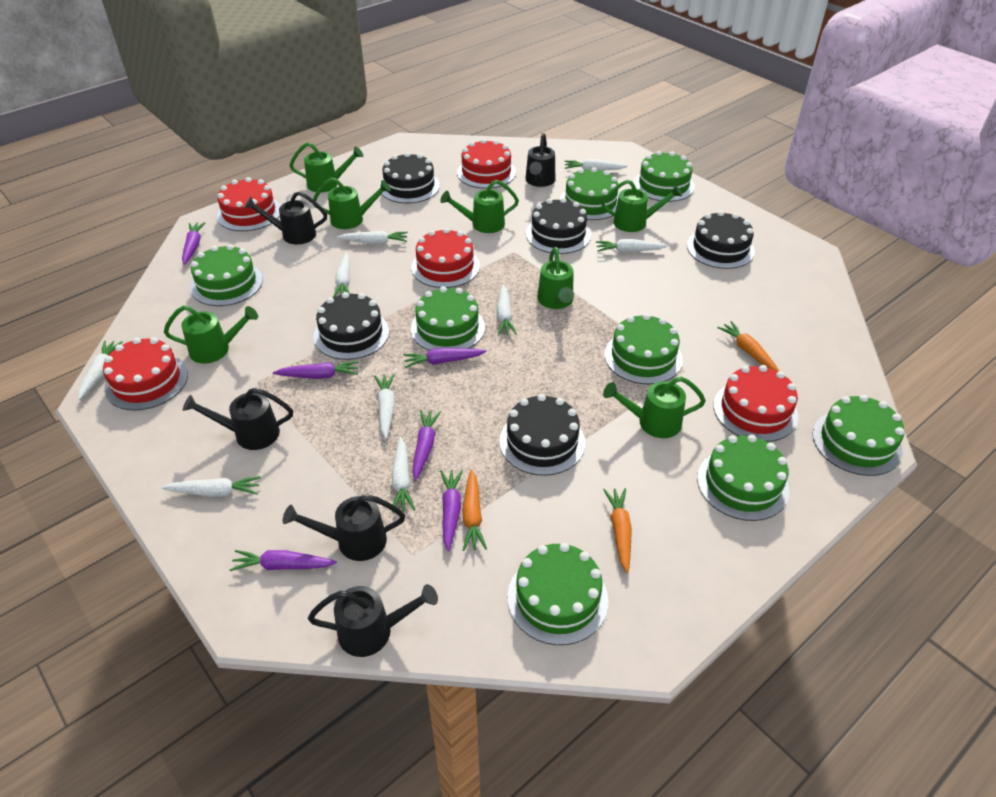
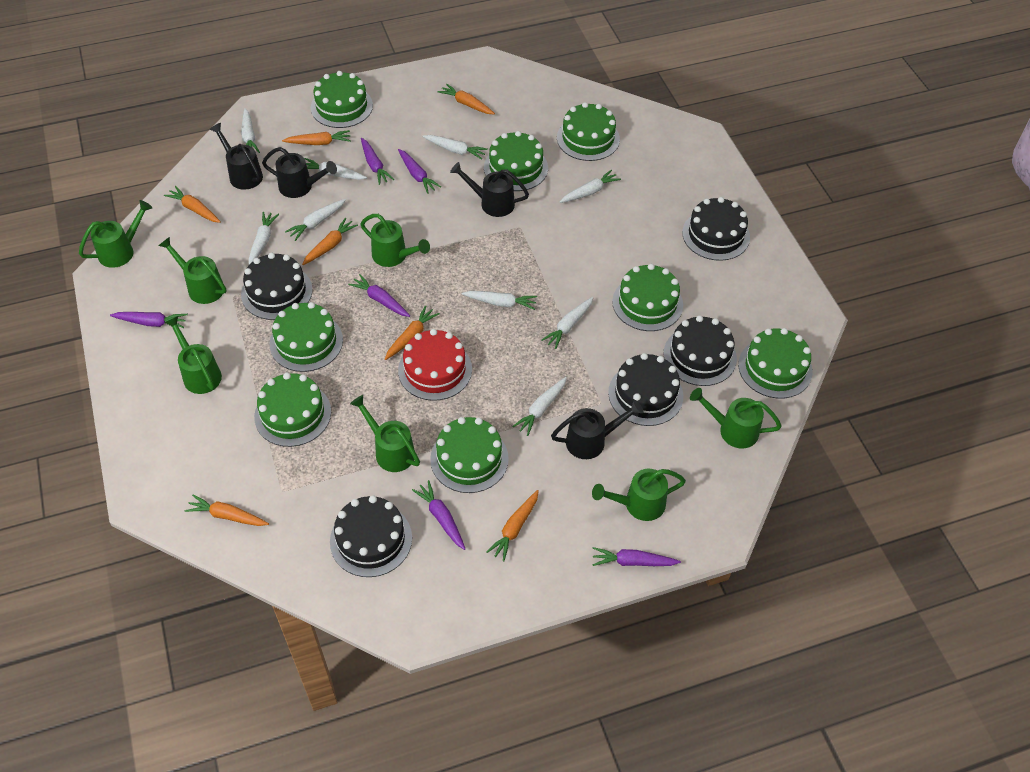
black watering can: [183,388,293,450] [244,191,327,245] [283,494,405,561] [308,584,438,657] [525,133,555,187] = 5 -> [210,123,263,190] [262,147,337,198] [450,162,529,217] [551,400,644,459] = 4
orange carrot: [462,469,487,551] [603,488,632,573] [717,321,780,372] = 3 -> [164,186,221,223] [185,494,269,526] [282,130,351,145] [302,218,358,265] [385,305,440,360] [438,83,495,115] [487,490,539,561] = 7
red cake: [103,337,188,411] [217,177,281,231] [411,228,480,288] [457,139,516,189] [713,365,798,442] = 5 -> [398,329,472,401] = 1

